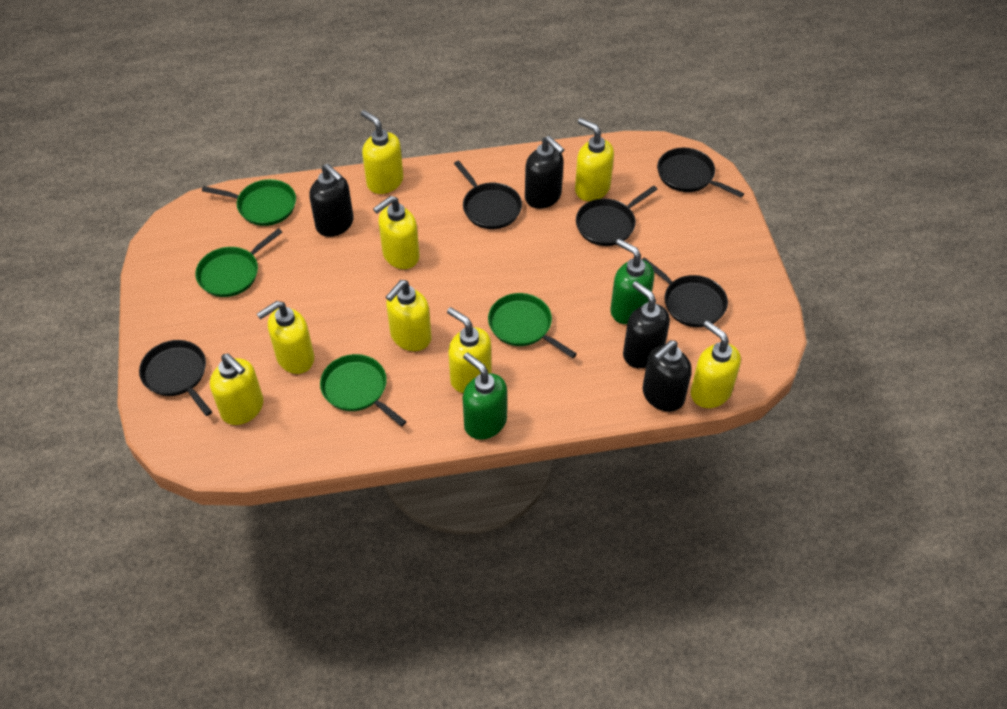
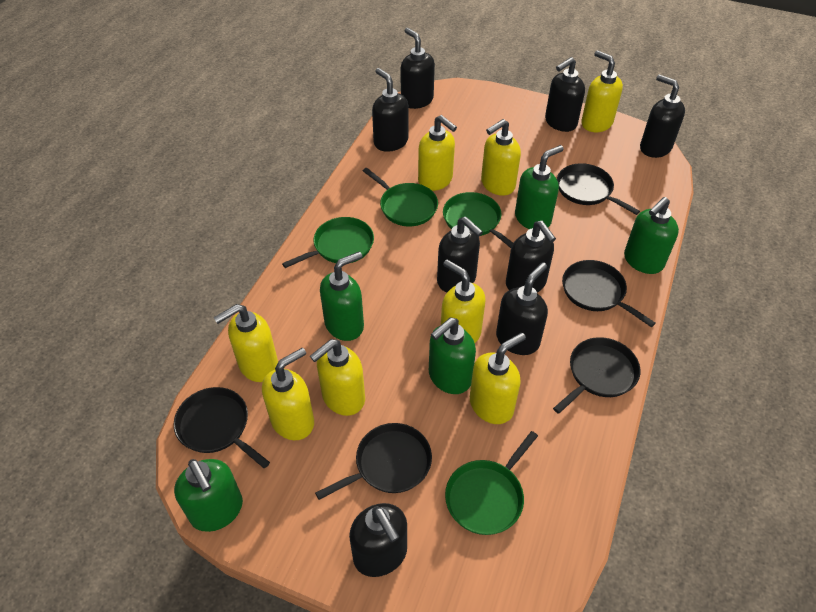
black soap dispenser: [309,164,354,237] [525,136,564,209] [623,281,670,368] [642,340,692,412] = 4 -> [349,503,407,577] [372,68,408,152] [400,28,435,109] [437,217,483,292] [496,262,548,355] [506,221,556,293] [545,57,585,132] [640,75,685,158] = 8
green soap dispenser: [463,352,507,440] [611,239,654,324] = 2 -> [174,459,243,532] [320,251,364,341] [429,317,476,394] [515,145,564,229] [624,197,679,274] = 5

